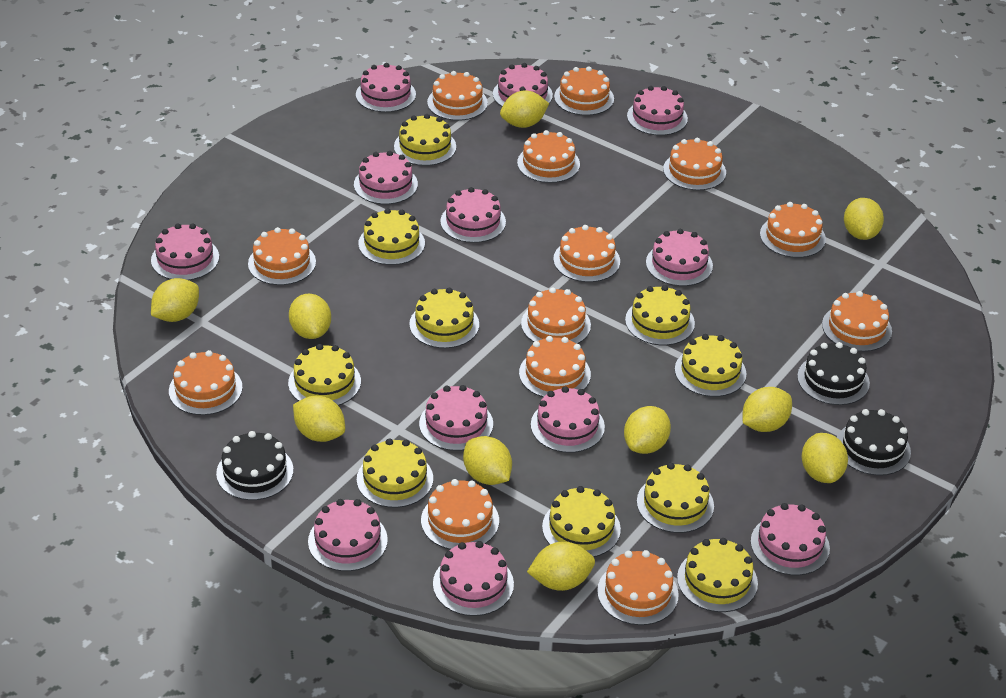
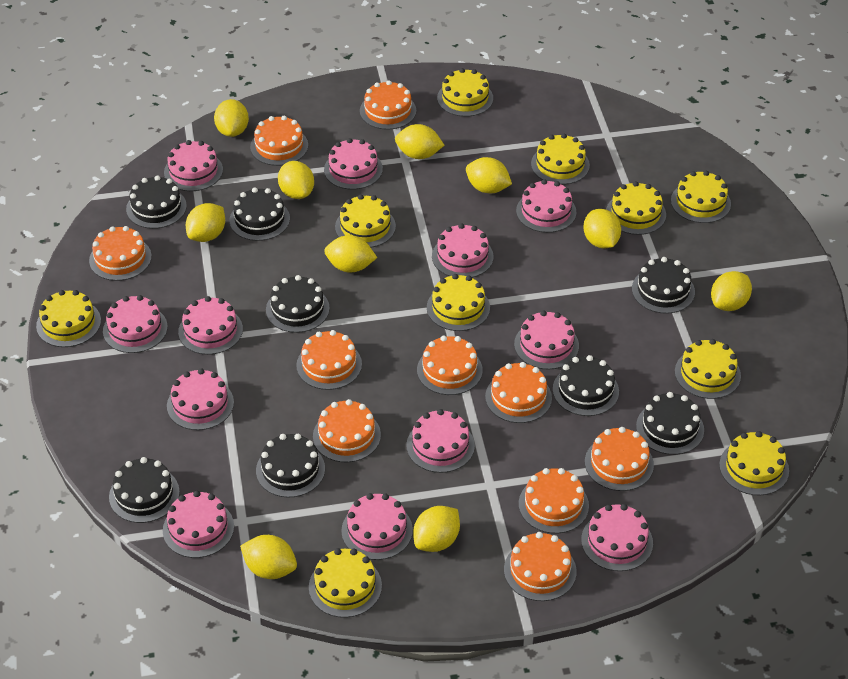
black cake: [216,431,293,500] [797,342,870,405] [837,409,911,476] = 3 -> [109,457,180,523] [126,175,187,229] [229,188,290,241] [256,434,325,498] [266,275,330,333] [553,355,619,416] [632,257,695,314] [636,392,704,455] = 8
orange cake: [169,350,243,415] [248,227,316,285] [421,479,499,549] [427,71,488,121] [517,130,580,183] [519,336,591,397] [521,287,591,344] [553,225,620,282] [554,66,614,115] [597,550,679,625] [663,138,726,190] [760,202,826,258] [822,291,892,352] = 13 -> [89,226,152,281] [250,116,308,166] [296,330,362,390] [313,399,381,462] [360,80,416,130] [417,336,483,395] [485,362,552,423] [504,532,577,601] [519,468,589,533] [585,427,654,491] = 10

